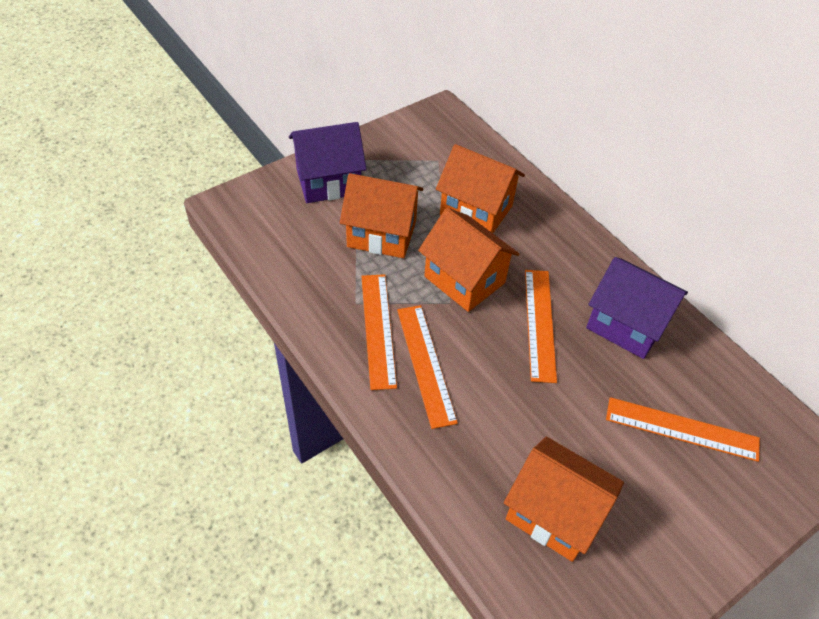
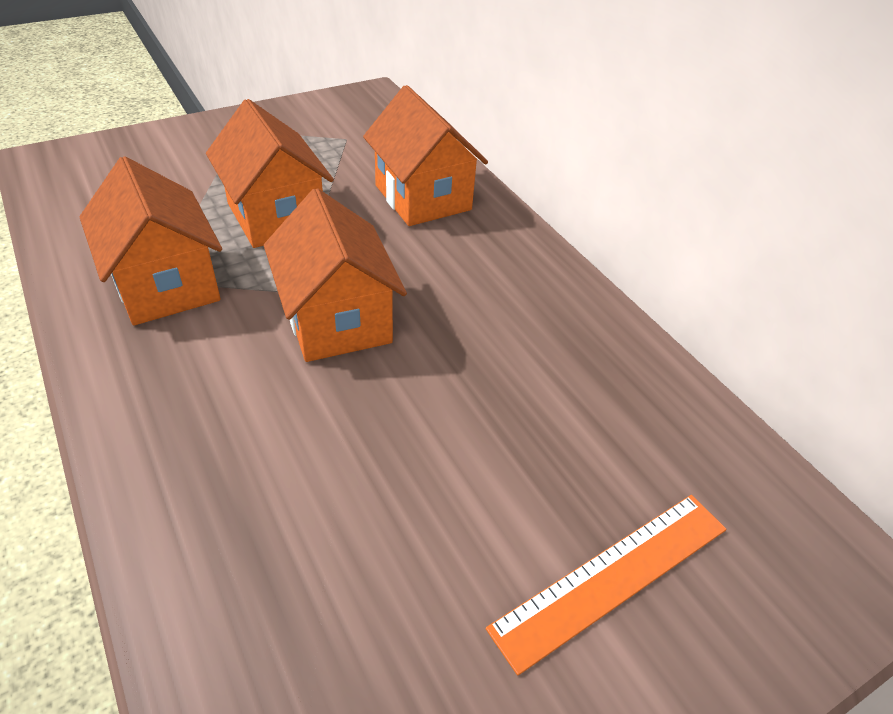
orange ruler: [361,274,397,390] [397,305,458,429] [525,270,557,383] [606,397,760,462] = 4 -> [486,495,726,676] = 1
purple house: [289,122,367,203] [586,257,688,359] = 2 -> none = 0

